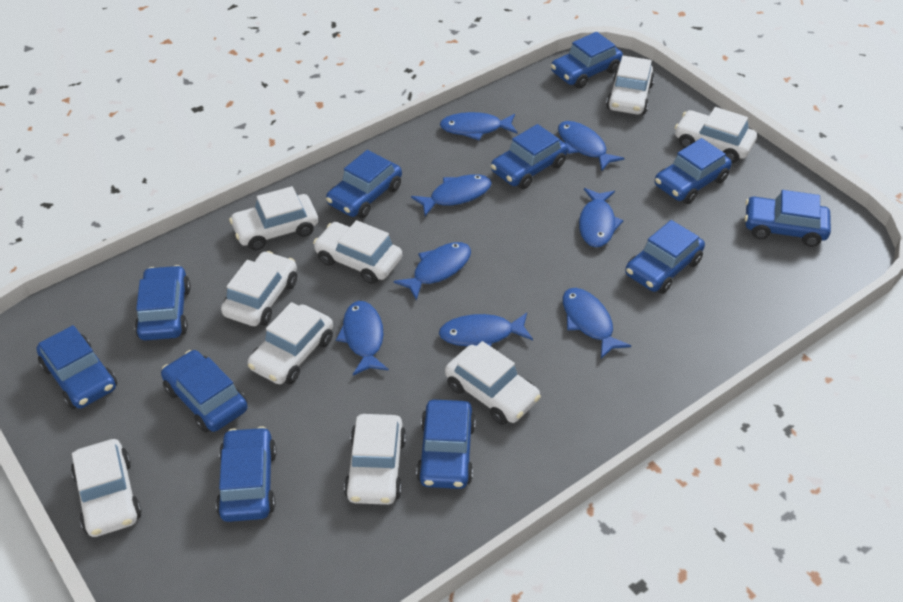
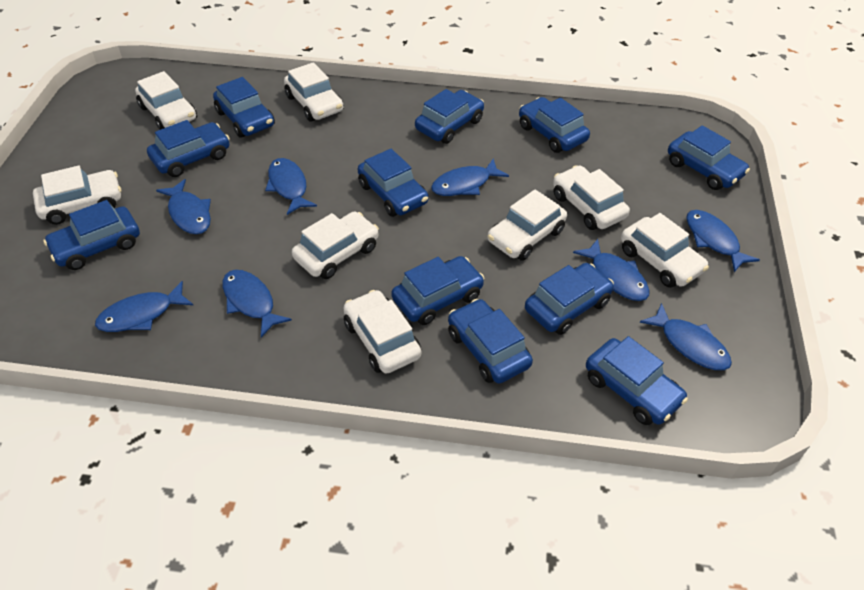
white car: [71,439,142,537] [221,251,297,326] [229,186,318,251] [248,302,333,384] [313,220,402,284] [344,414,406,505] [445,341,541,425] [606,56,655,115] [675,107,757,163] = 9 -> [33,166,121,225] [135,71,197,130] [284,62,344,121] [292,211,379,279] [343,290,421,374] [488,190,567,261] [553,165,630,230] [621,213,709,288] = 8

